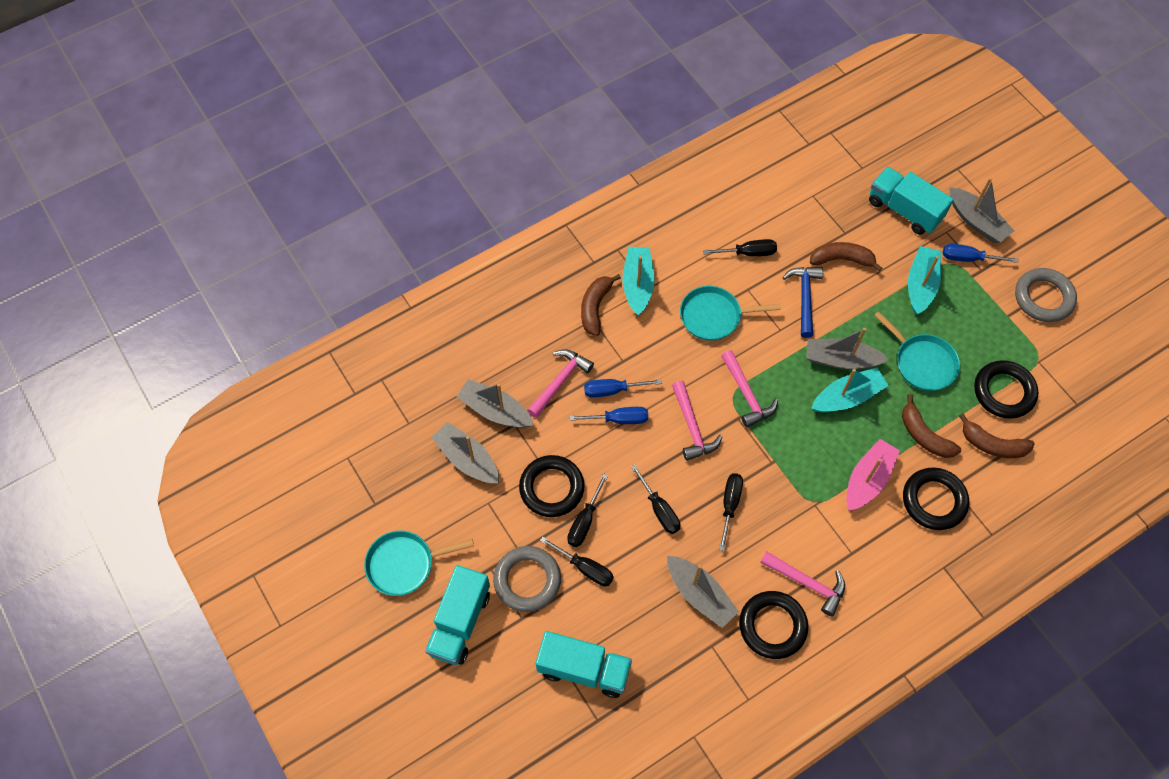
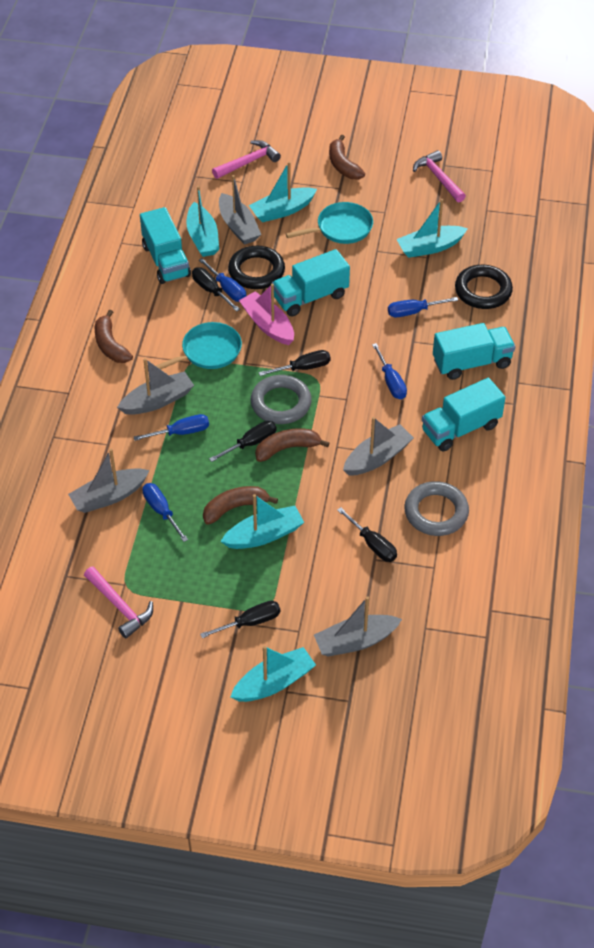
black ring: [519,455,585,517] [739,591,808,659] [903,468,969,530] [974,360,1039,419] = 4 -> [228,246,285,289] [455,265,513,309] = 2
blue hammer: [782,267,823,338] = 1 -> none = 0
blue screwdriver: [569,407,648,424] [584,379,662,398] [943,244,1018,263] = 3 -> [134,414,209,441] [142,483,188,542] [199,258,246,302] [372,343,407,399] [388,297,458,317] = 5
pink hammer: [527,349,594,418] [672,381,723,461] [721,350,778,428] [760,551,845,616] = 4 -> [84,566,153,638] [212,140,281,179] [413,150,466,202] = 3
turquoise boat: [622,247,654,316] [811,368,889,413] [908,246,941,315] = 3 -> [186,186,219,257] [220,494,304,549] [230,646,316,702] [249,161,317,222] [396,199,468,258] = 5
turquoise pan: [364,531,474,596] [680,286,781,341] [874,311,960,391] = 3 -> [156,322,242,369] [286,202,373,244] = 2
turquoise truck: [425,565,490,665] [536,631,632,698] [869,167,954,235] = 3 -> [140,207,191,284] [272,249,350,316] [422,378,506,451] [433,323,515,380] = 4

